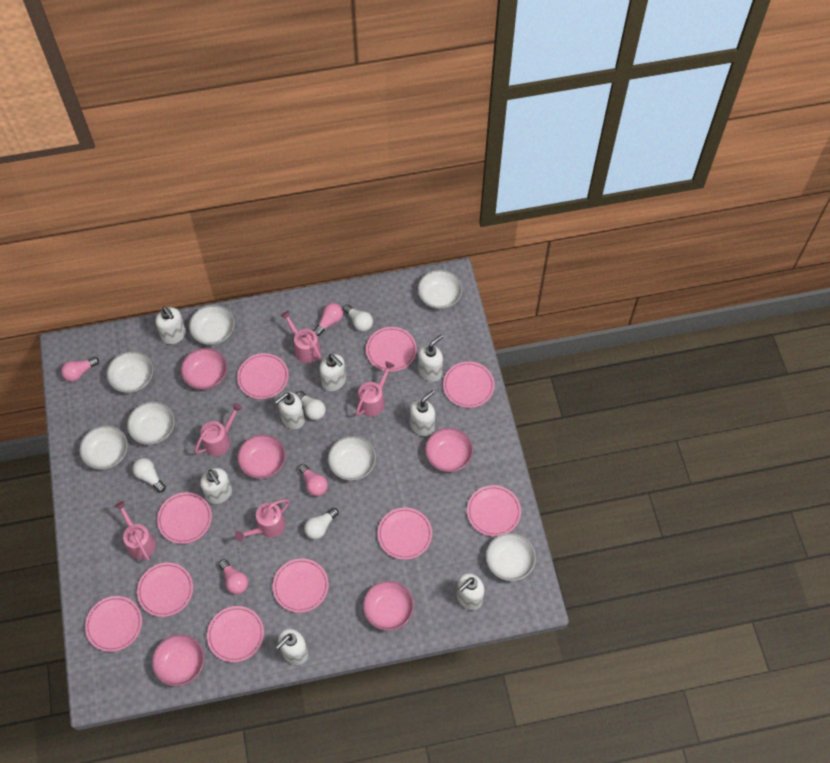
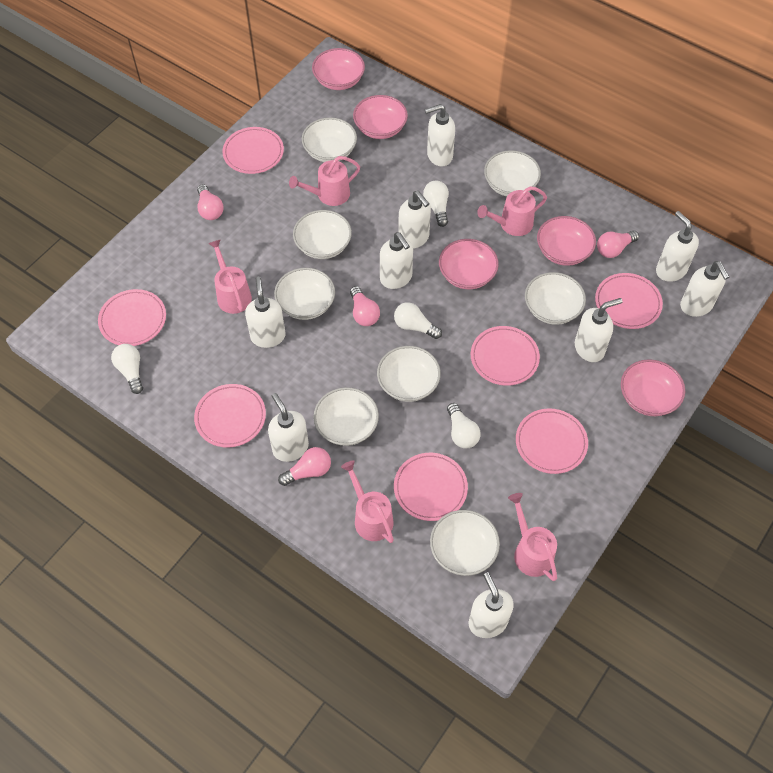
pink plate: [85,596,142,652] [137,562,193,617] [157,492,212,544] [207,606,264,662] [237,353,289,399] [273,558,329,613] [366,327,417,372] [377,507,432,560] [443,361,495,408] [467,485,521,537] = 10 -> [98,289,166,346] [194,384,266,448] [222,127,284,174] [394,453,468,521] [471,326,540,386] [516,408,588,474] [595,273,663,329] = 7
white bowl: [79,425,128,470] [107,351,153,393] [127,402,175,445] [189,305,235,345] [328,436,376,481] [418,270,463,309] [486,533,536,581] = 7 -> [274,268,335,320] [293,210,352,259] [302,117,357,162] [314,387,379,446] [377,346,441,402] [430,510,500,576] [484,150,541,196] [525,272,586,325] = 8
white soap dispenser: [155,306,186,344] [200,468,232,504] [274,392,305,429] [275,629,308,665] [320,354,346,391] [410,390,435,436] [418,334,443,382] [457,573,485,610] = 8 -> [245,277,286,348] [268,393,309,462] [380,232,413,289] [398,191,431,249] [425,104,455,166] [469,572,514,638] [575,298,622,362] [656,211,699,282] [680,261,729,317] = 9

